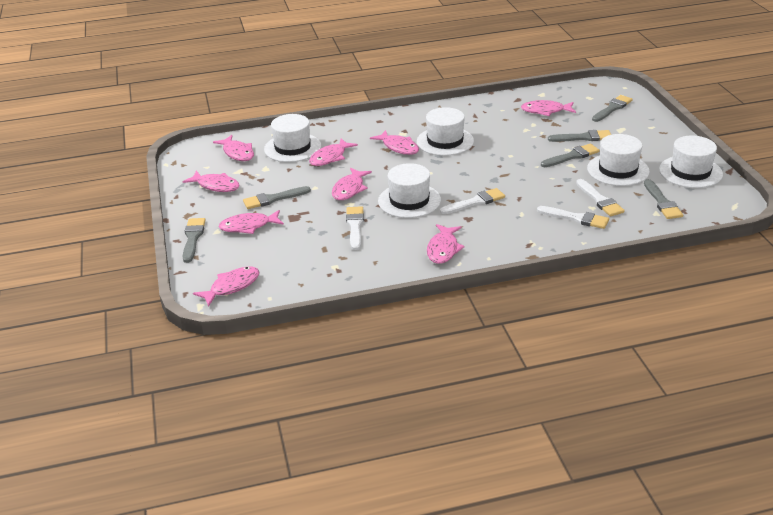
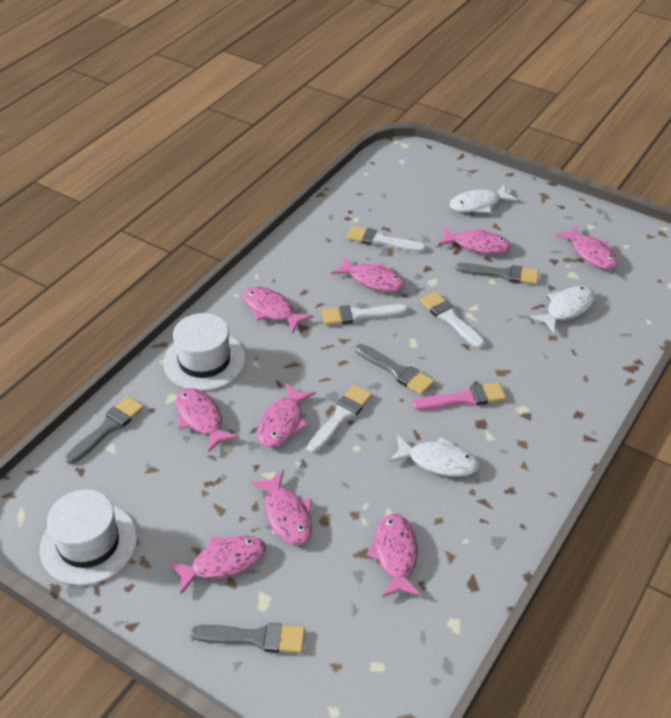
grey brush: [182,218,205,263] [243,186,311,209] [541,144,600,167] [548,130,611,142] [592,95,632,122] [644,179,683,219] = 6 -> [65,396,144,464] [191,623,305,653] [356,344,434,395] [456,263,539,285] = 4
pink brush: none = 0 -> [412,382,506,410] = 1
white fish: none = 0 -> [389,435,479,477] [449,185,517,213] [530,286,595,333] = 3
white hat: [264,114,321,162] [378,163,441,218] [417,107,474,156] [587,134,650,186] [659,136,723,188] = 5 -> [40,490,137,585] [163,313,245,391] = 2

